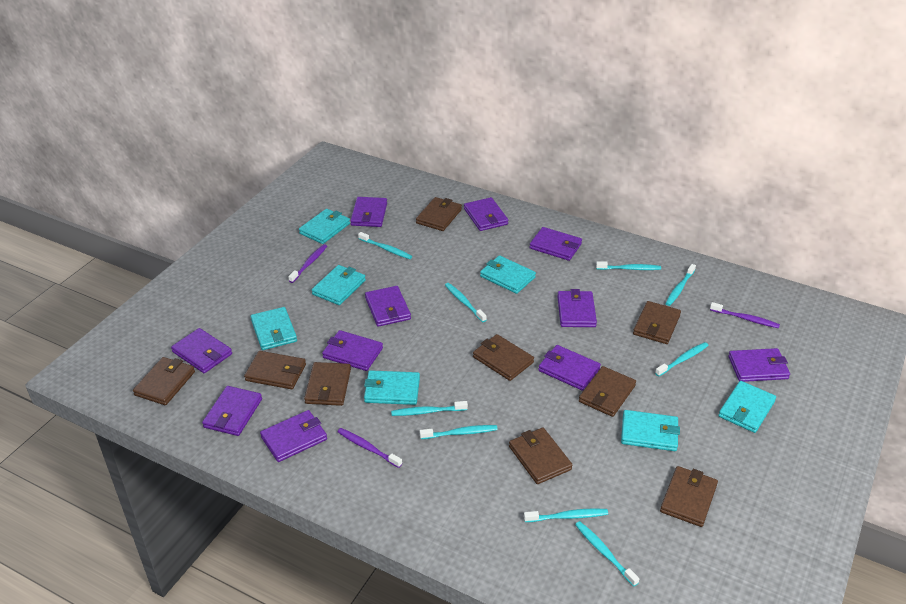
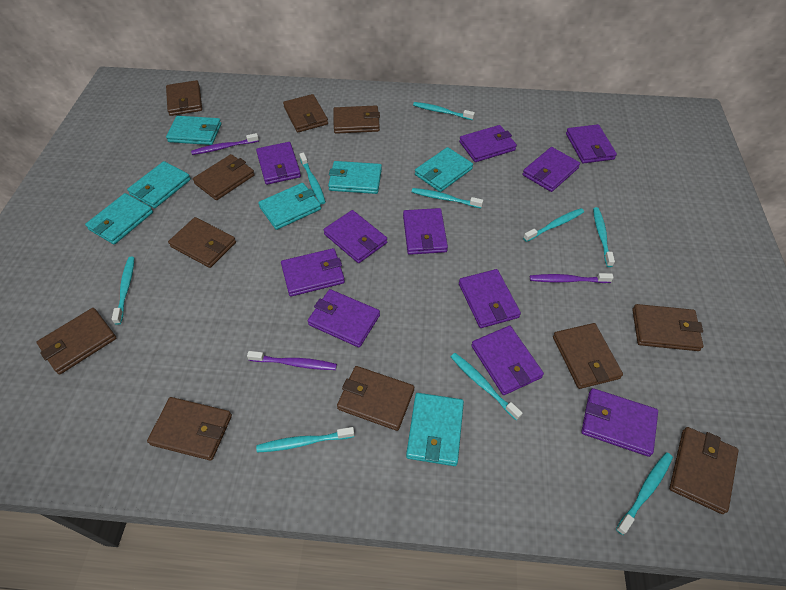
brown wallet: [133,357,195,405] [244,351,306,389] [304,362,351,406] [416,197,462,231] [473,334,534,381] [509,428,572,484] [579,366,636,417] [633,301,681,344] [660,466,718,527] = 9 -> [37,308,116,375] [147,397,232,461] [166,80,202,116] [168,217,236,268] [193,154,255,200] [283,94,328,132] [333,106,380,134] [337,366,414,431] [553,323,623,389] [632,304,703,351] [669,427,739,514] = 11

